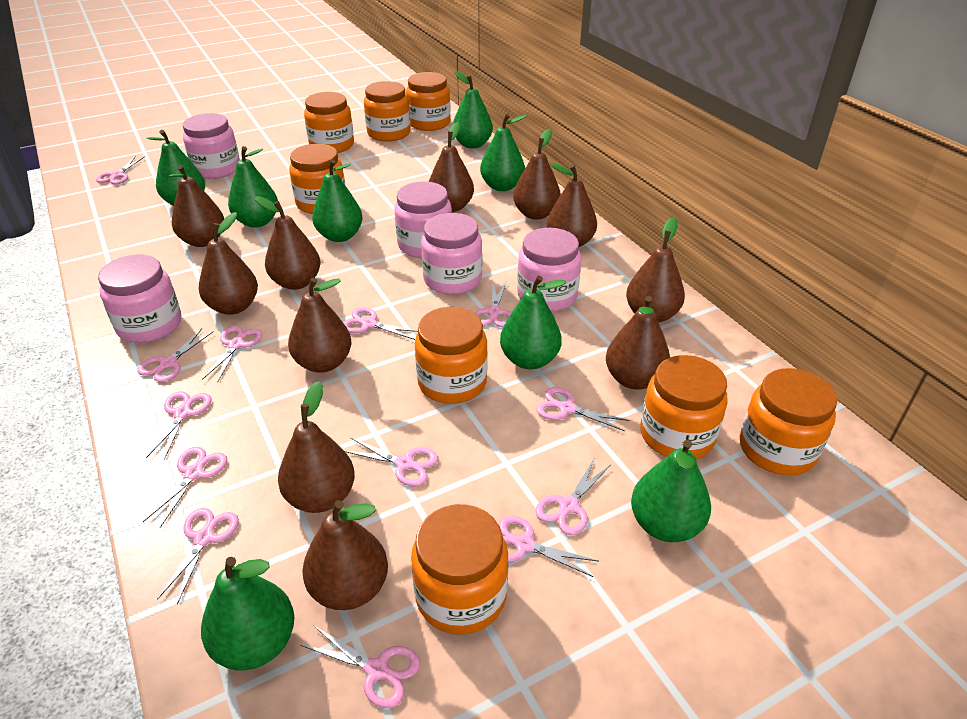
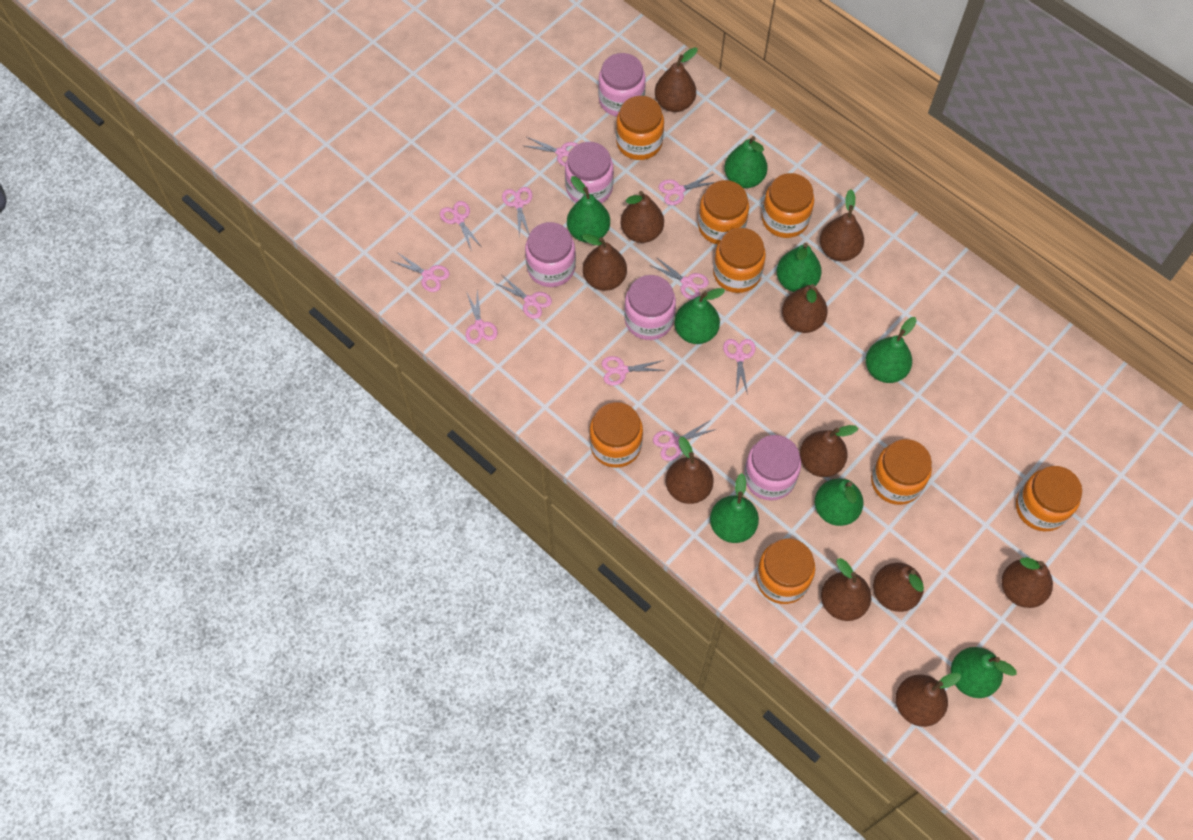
pink scissors: [96,156,145,184] [137,328,213,382] [143,447,227,528] [146,391,211,460] [157,508,239,604] [202,326,262,383] [300,625,420,708] [343,307,418,340] [345,438,438,486] [475,282,511,327] [499,516,598,577] [535,459,610,535] [536,387,629,431] = 13 -> [391,252,450,292] [440,201,481,251] [466,290,498,344] [495,275,552,319] [502,187,532,236] [525,137,578,166] [602,356,666,385] [649,257,709,300] [653,419,716,461] [659,174,715,205] [723,339,756,395] = 11

